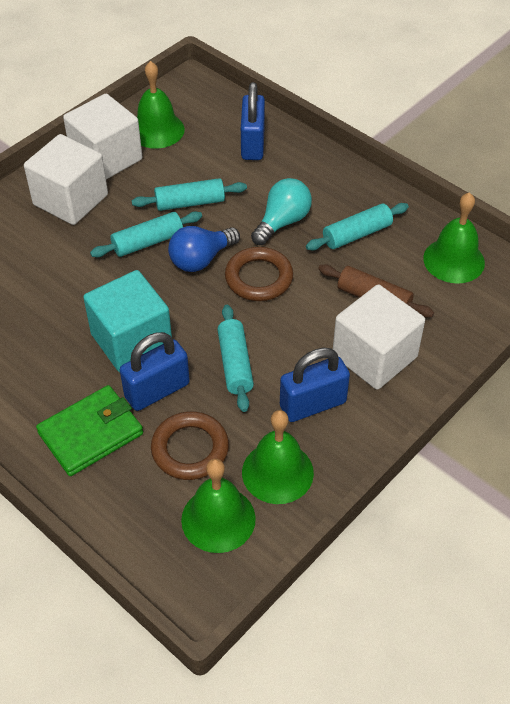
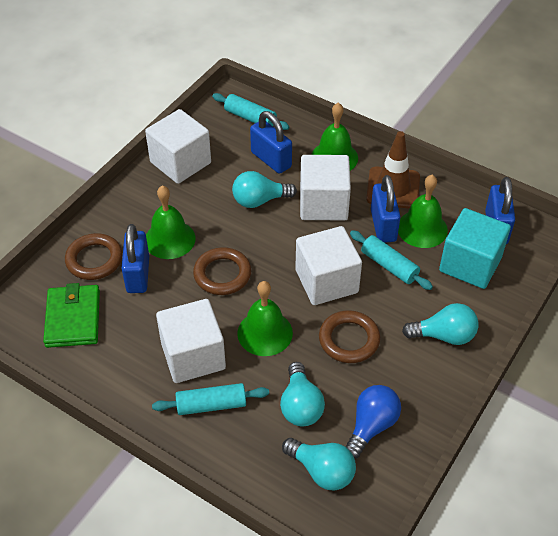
blue padlock: [120,332,190,411] [241,82,265,160] [280,348,350,422] = 3 -> [121,224,149,293] [250,111,292,174] [371,175,401,243] [485,177,515,244] = 4
brown ring: [151,411,229,480] [225,247,293,301] = 2 -> [65,233,123,280] [193,247,251,295] [319,310,380,363] = 3
brown rolling pin: [318,264,434,317] = 1 -> none = 0
brown traffic cone: none = 0 -> [366,131,420,209] = 1
turquoise light bulb: [251,178,312,245] = 1 -> [232,171,297,208] [280,362,325,426] [282,438,356,491] [402,303,478,345] = 4
turquoise rolling pin: [90,211,202,257] [132,178,247,211] [217,305,254,412] [306,203,409,250] = 4 -> [152,383,269,415] [212,93,289,130] [350,230,433,290] = 3
white cube: [24,134,108,225] [63,94,142,179] [333,285,425,390] = 3 -> [145,109,211,184] [156,299,226,383] [295,226,362,305] [300,155,351,221] = 4

